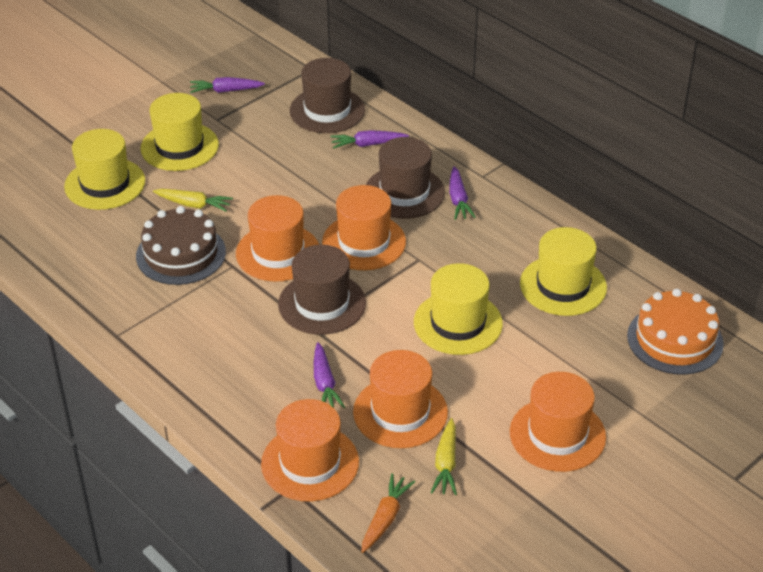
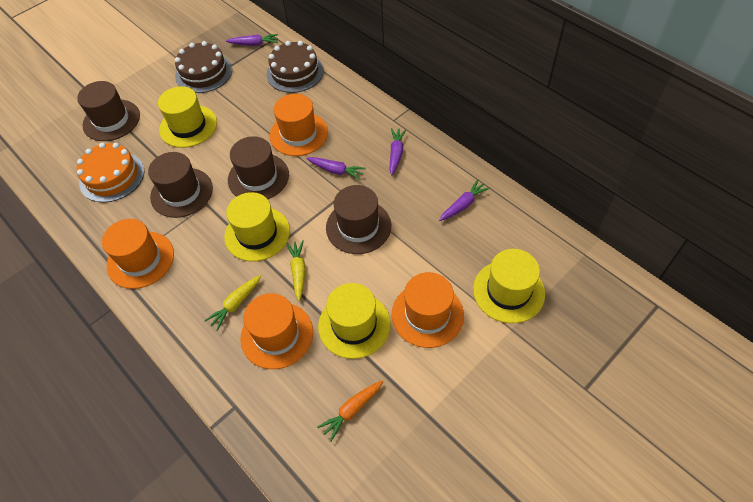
brown cake: [136,206,226,285] = 1 -> [175,41,232,93] [267,41,324,93] = 2
brown hat: [278,245,366,335] [290,58,365,133] [366,137,445,219] = 3 -> [77,81,140,141] [148,152,213,218] [228,136,289,199] [326,185,391,254] = 4
orange hat: [236,195,319,282] [261,399,359,502] [322,185,406,270] [353,350,448,448] [510,372,606,472] = 5 -> [102,219,174,289] [240,293,313,369] [270,94,328,156] [392,272,464,348] = 4

